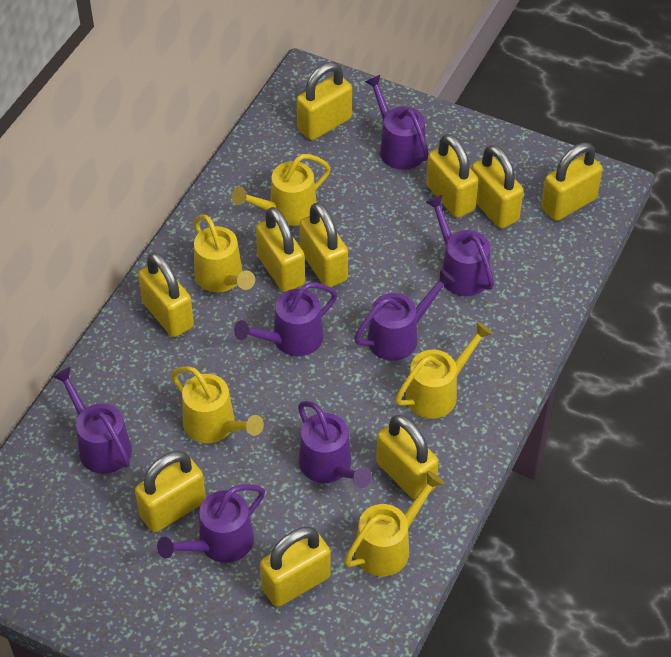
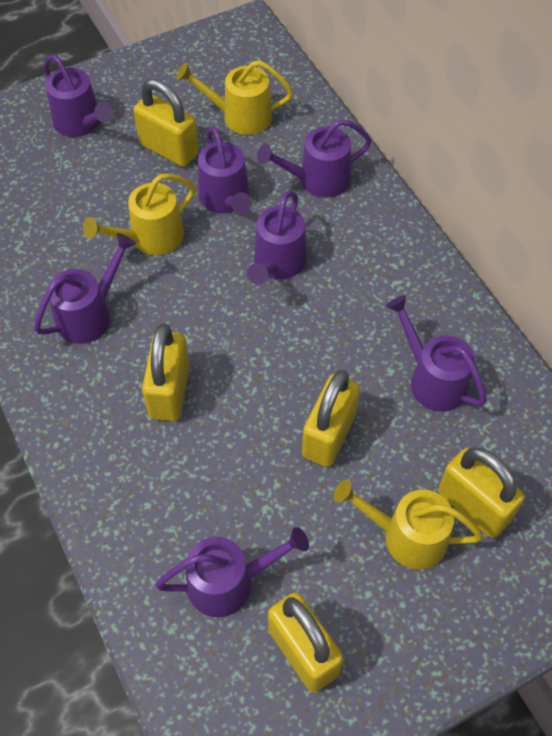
yellow padlock: [135,451,206,532] [138,252,194,337] [256,207,305,292] [260,526,331,607] [297,62,352,140] [299,203,348,287] [376,415,439,500] [426,134,479,218] [471,145,523,229] [541,143,603,221] = 10 -> [134,79,199,167] [142,324,190,421] [268,592,343,692] [302,370,360,467] [438,448,524,538] = 5
yellow watering can: [171,366,264,443] [194,215,255,292] [232,154,331,226] [344,471,444,576] [395,322,493,419] = 5 -> [83,174,195,255] [176,60,293,135] [333,480,483,569] = 3

